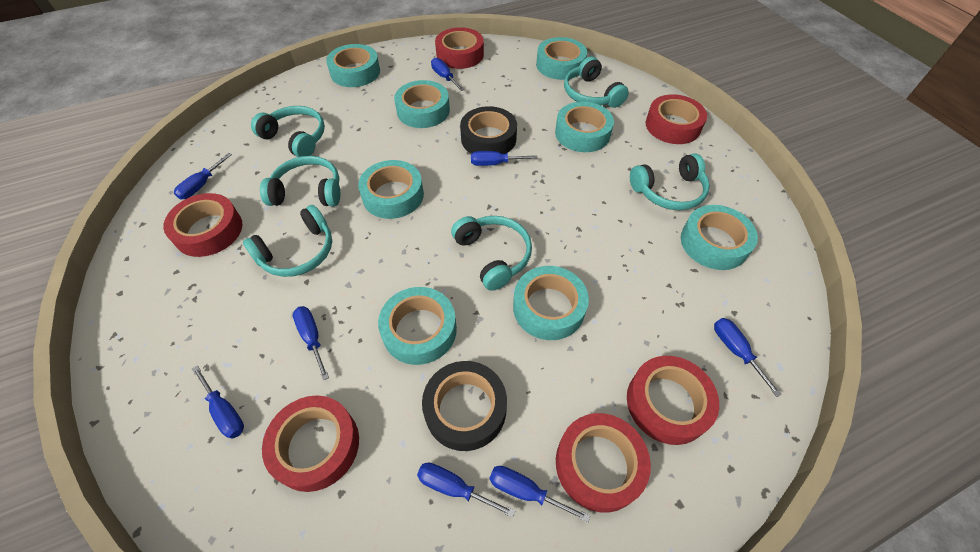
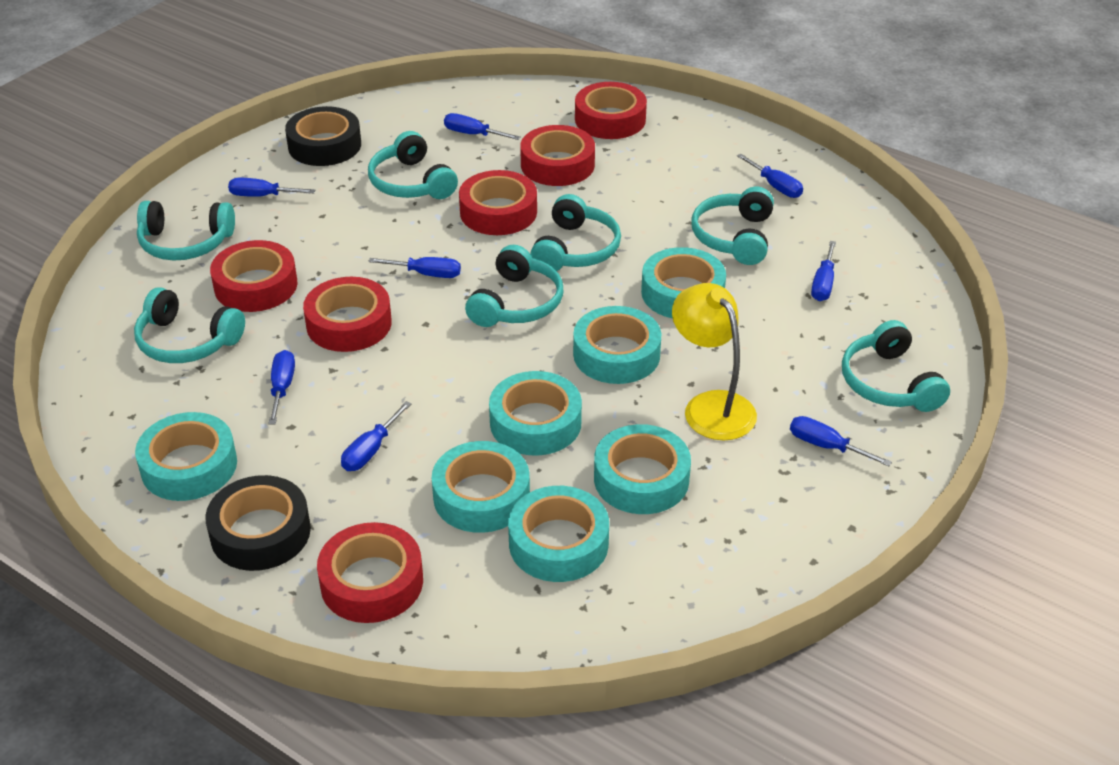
turquoise headphones: [243,205,332,277] [251,106,325,157] [260,156,340,206] [451,216,532,291] [564,57,629,108] [630,153,710,210] = 6 -> [134,287,245,363] [137,201,235,261] [368,131,458,199] [465,245,563,327] [530,194,621,271] [691,187,774,265] [842,320,950,412] = 7
turquoise tape: [326,44,380,87] [358,160,424,219] [378,287,457,365] [394,80,450,128] [513,266,589,340] [536,37,587,80] [555,102,614,152] [681,205,758,270] = 8 -> [135,412,237,501] [432,441,530,533] [489,371,582,455] [508,486,609,582] [573,306,661,384] [594,424,691,514] [641,247,726,318] = 7
yellow lamp: none = 0 -> [672,283,757,440] = 1

